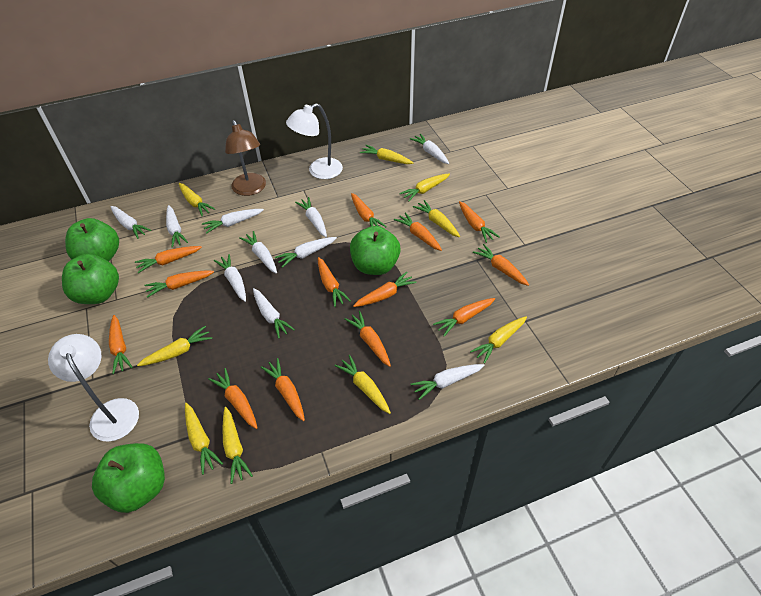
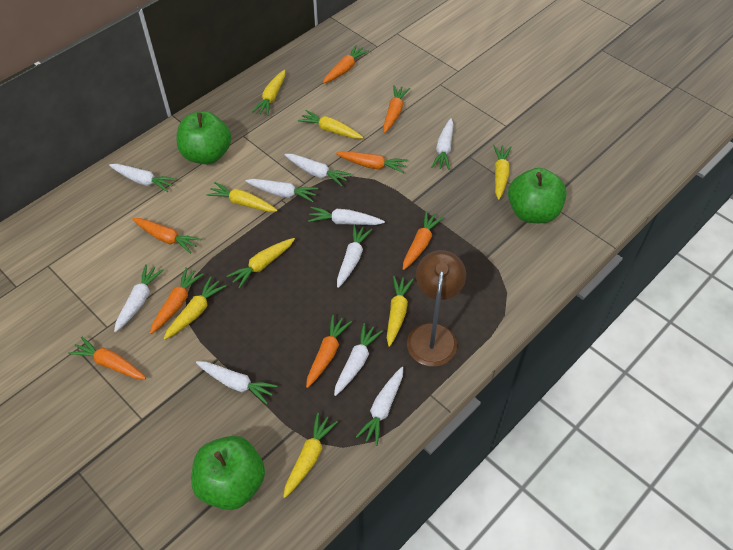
green apple: [62,254,119,304] [65,218,119,261] [92,443,165,513] [350,226,401,275] = 4 -> [177,111,231,164] [191,436,265,510] [508,168,567,223] = 3
orange carrot: [109,315,133,374] [135,246,202,273] [144,270,214,297] [208,368,257,429] [261,358,305,421] [318,257,351,307] [344,311,391,367] [351,193,387,227] [353,272,417,307] [394,212,442,251] [433,298,495,336] [459,201,500,243] [473,244,529,286] = 13 -> [68,336,146,379] [132,218,201,254] [150,267,204,334] [306,315,352,388] [323,45,369,84] [336,151,407,173] [383,85,410,133] [403,211,444,270] = 8
white lamp: [48,334,139,442] [286,103,343,179] = 2 -> none = 0
yellow carrot: [137,326,212,366] [179,183,215,216] [185,403,223,475] [222,407,253,484] [334,355,391,414] [360,145,413,164] [399,174,450,202] [413,200,460,237] [470,316,527,364] = 9 -> [163,276,226,340] [206,182,277,212] [227,238,295,289] [252,70,285,116] [283,413,338,498] [298,110,363,139] [387,276,413,347] [493,145,511,200] = 8

